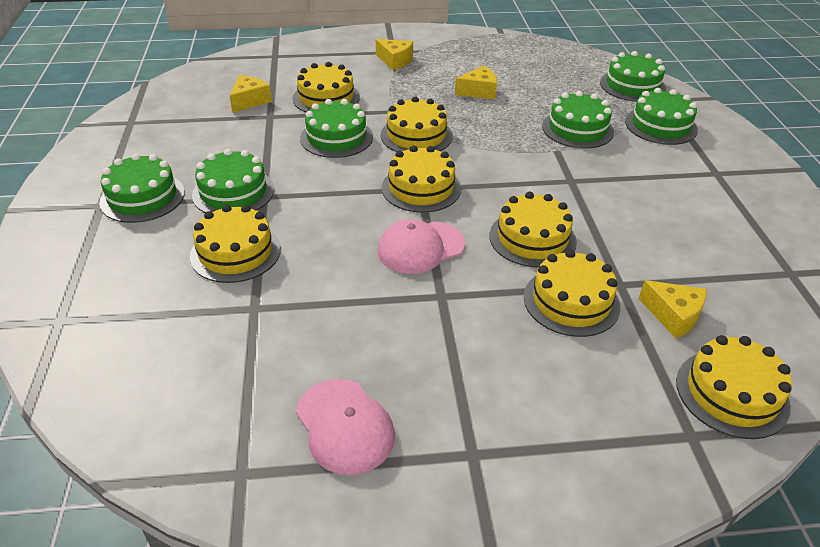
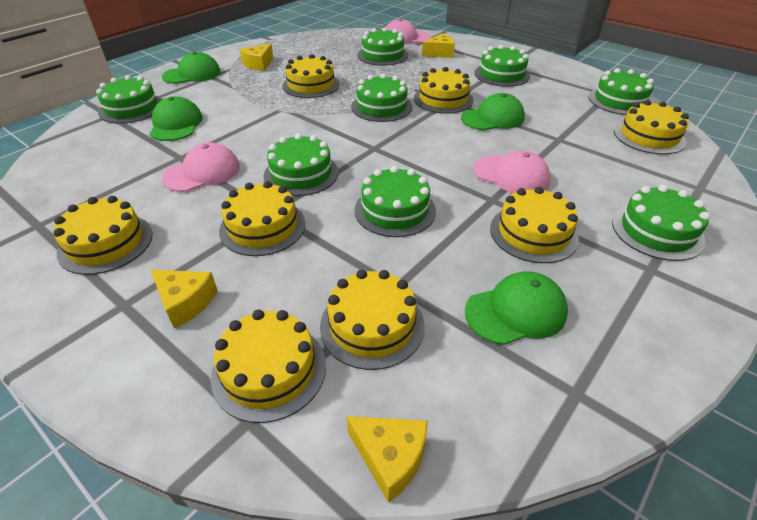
green cake: [99,153,185,223] [192,149,274,213] [300,99,373,158] [542,91,614,149] [600,51,666,102] [625,88,698,145] = 6 -> [96,75,162,124] [264,133,338,196] [351,74,412,122] [354,166,436,237] [357,28,408,66] [474,45,530,87] [589,68,654,115] [612,185,710,261] = 8
green cap: none = 0 -> [150,96,203,141] [162,52,221,84] [461,93,525,130] [465,271,568,345] = 4
pink cap: [296,379,395,475] [378,219,465,274] = 2 -> [162,142,240,192] [385,18,431,45] [473,151,550,193] = 3
yellow cake: [190,205,281,283] [292,62,360,112] [381,97,453,152] [382,145,461,213] [489,192,577,268] [524,250,621,337] [676,335,792,439] = 7 -> [54,196,153,275] [211,310,326,423] [219,181,305,256] [282,54,340,98] [320,270,425,370] [414,67,474,114] [490,187,579,263] [614,100,689,155] = 8

